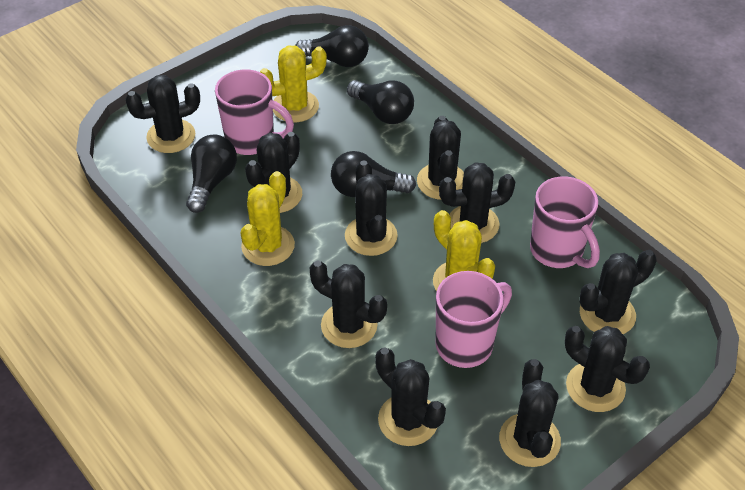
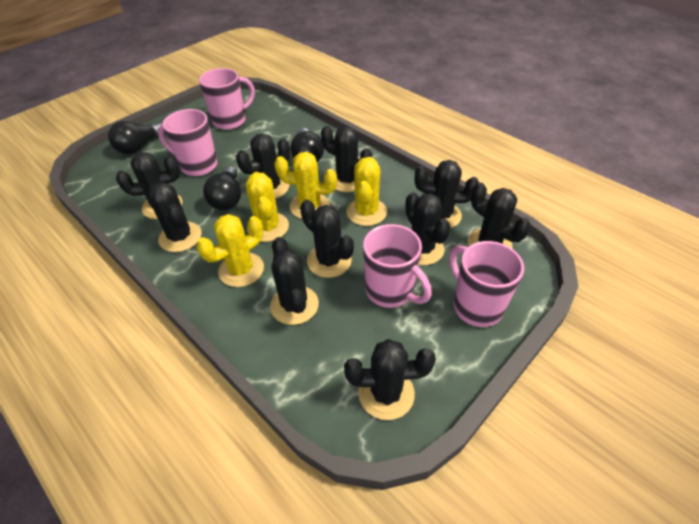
black light bulb: [186,134,237,213] [295,25,369,67] [331,151,416,197] [347,80,414,124] = 4 -> [108,121,165,154] [203,166,241,210] [290,128,324,162] = 3
pink mug: [215,69,294,155] [436,271,512,368] [530,177,600,268] = 3 -> [158,109,218,176] [199,68,255,130] [363,224,432,308] [449,241,524,327] = 4
yellow cactus: [241,171,295,266] [260,45,327,123] [433,210,495,291] = 3 -> [197,214,264,287] [246,172,289,242] [274,152,337,219] [346,157,387,226] = 4

